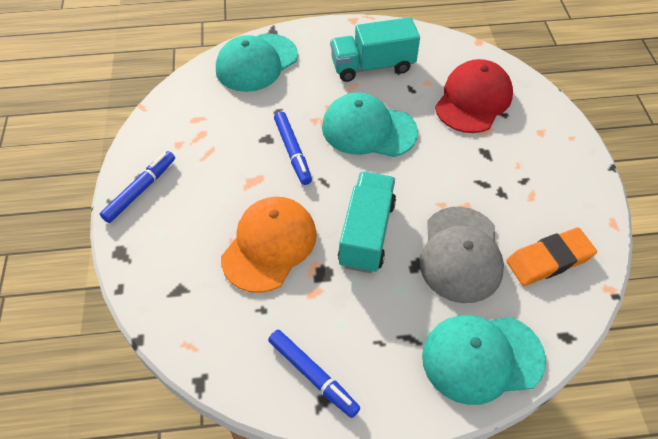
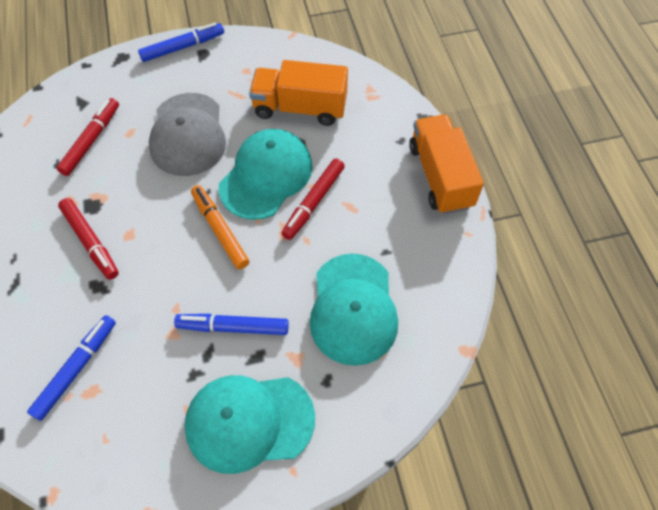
orange cap: [221,197,317,293] = 1 -> none = 0
orange eraser: [506,227,597,286] = 1 -> none = 0
orange marker: none = 0 -> [191,185,249,269] = 1
orange truck: none = 0 -> [249,60,348,126] [409,114,484,214] = 2
red cap: [435,59,513,133] = 1 -> none = 0
red marker: none = 0 -> [56,98,119,176] [58,198,119,280] [281,159,345,240] = 3
turquoise truck: [330,17,420,82] [338,172,396,273] = 2 -> none = 0

